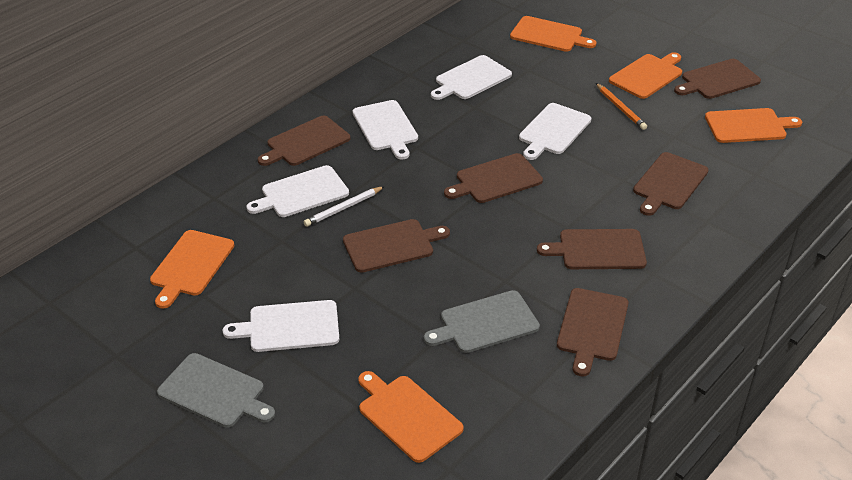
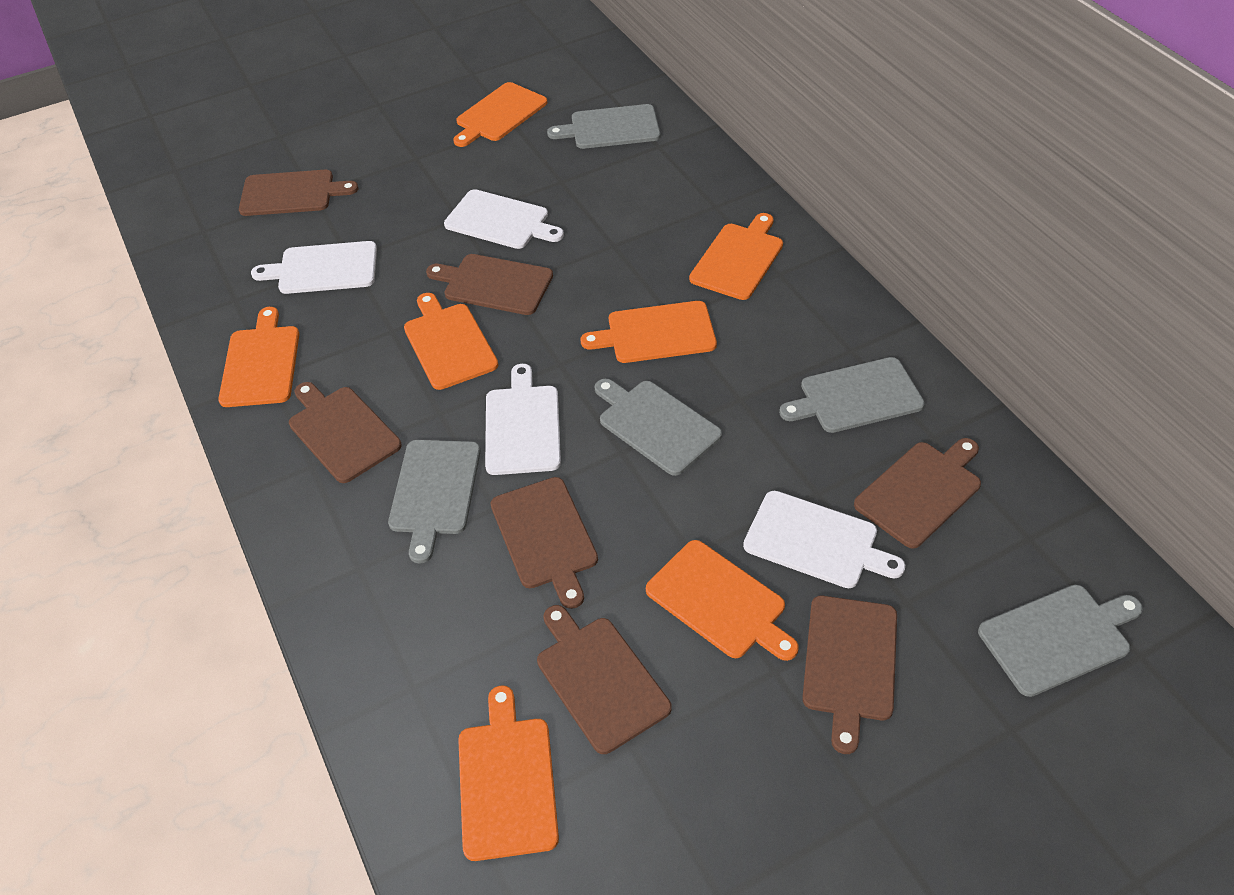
grey cutting board: [157,353,275,428] [424,290,540,353] = 2 -> [388,440,481,564] [547,104,660,149] [595,378,722,476] [779,357,925,433] [978,585,1143,697] = 5
orange cutting board: [150,230,234,309] [358,371,464,463] [510,16,596,52] [609,52,682,99] [705,108,802,143] = 5 -> [218,307,299,407] [404,293,498,390] [453,82,547,147] [458,686,559,861] [581,301,717,363] [646,540,799,661] [689,213,783,300] = 7
orange pencil: [596,83,647,130] = 1 -> none = 0
white cutting board: [223,300,339,352] [246,165,349,217] [353,100,418,160] [431,55,512,100] [519,103,591,160] = 5 -> [251,241,377,294] [444,189,564,249] [485,364,561,475] [743,491,905,588] = 4
white pencil: [304,186,385,227] = 1 -> none = 0

